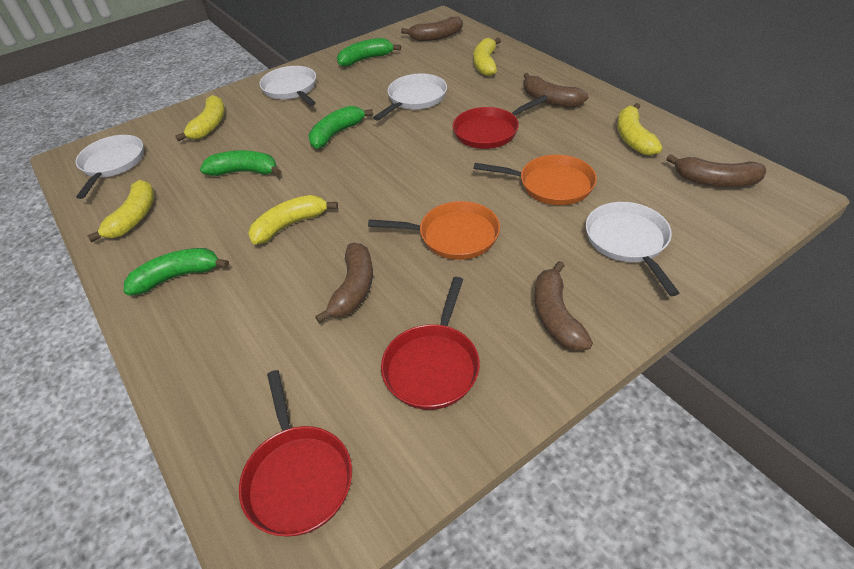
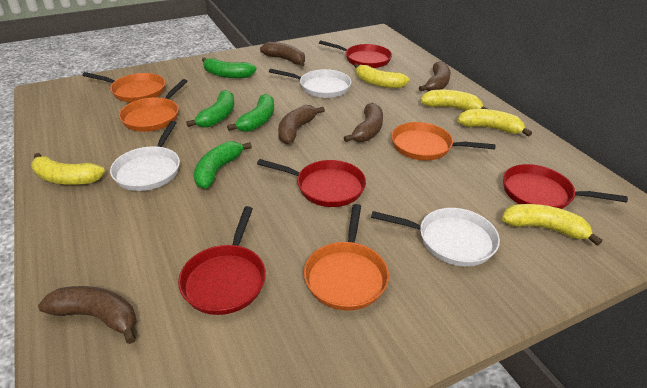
orange pan: [368,201,500,260] [473,155,597,205] = 2 -> [82,72,165,102] [119,79,188,132] [304,204,389,311] [391,122,496,161] = 4
red pan: [239,370,352,536] [381,277,480,410] [453,95,548,149] = 3 -> [178,206,266,315] [257,159,366,207] [319,40,392,68] [503,164,628,209] = 4
white pan: [75,135,144,199] [259,66,316,106] [373,74,447,121] [586,202,679,296] = 4 -> [110,121,180,191] [269,69,351,98] [371,208,500,266] = 3

